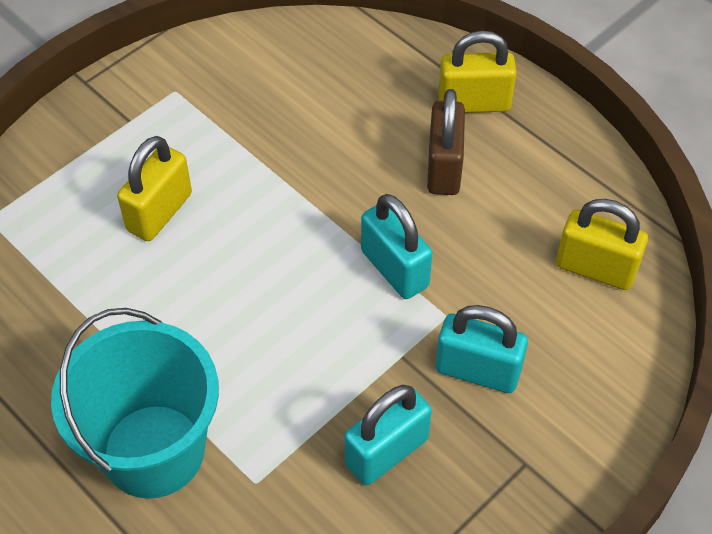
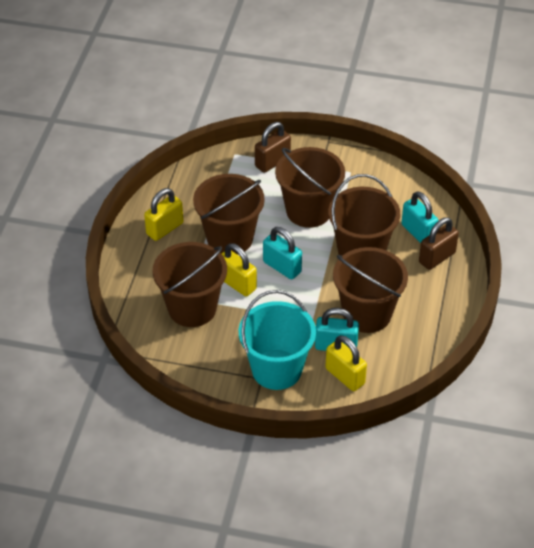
brown bucket: none = 0 -> [152,242,227,327] [193,174,265,255] [275,147,345,228] [328,174,400,256] [333,247,408,333] = 5
brown padlock: [427,89,465,195] = 1 -> [255,122,291,173] [419,217,459,270] = 2

